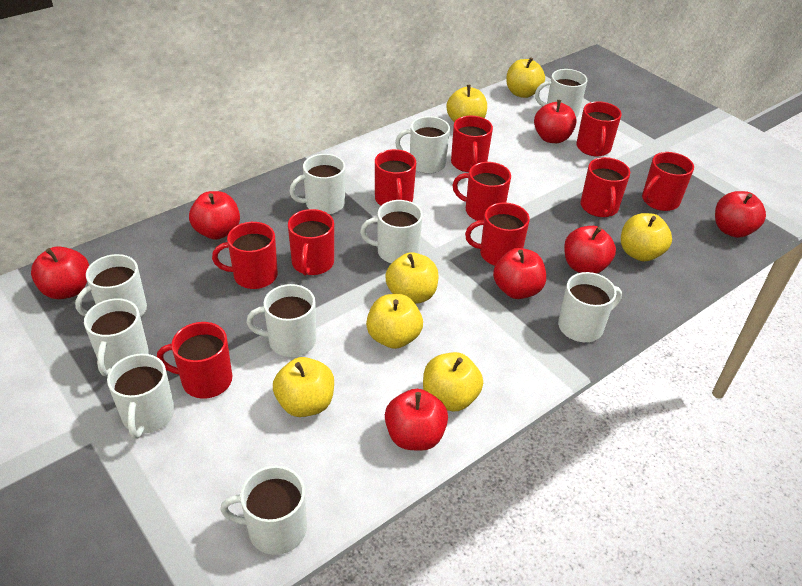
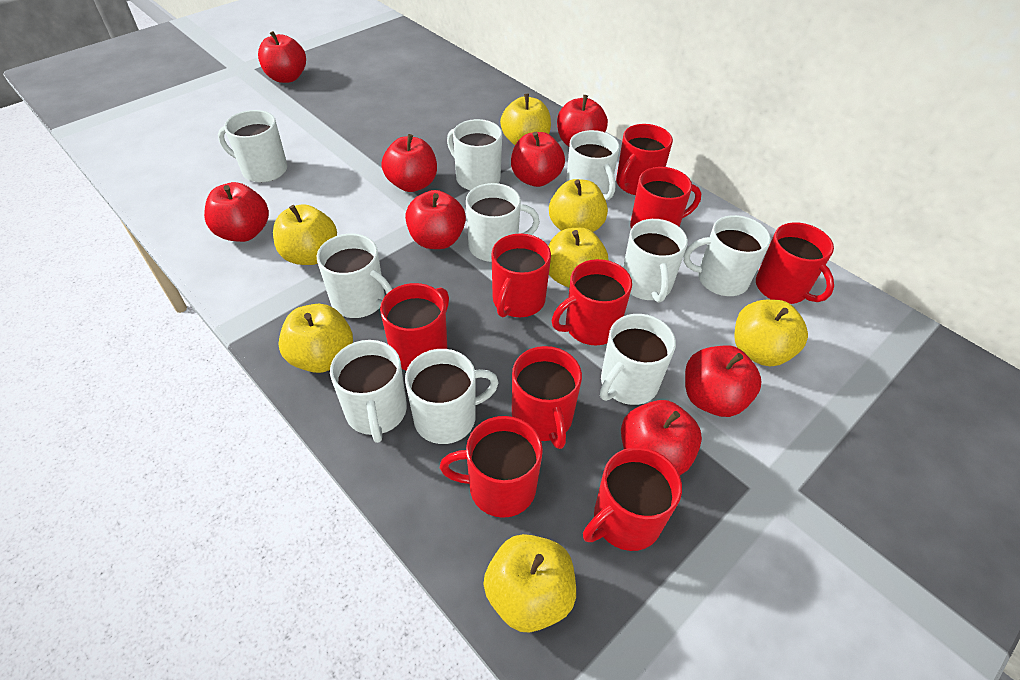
red apple: [31,246,89,299] [189,191,240,240] [385,389,448,451] [493,248,546,299] [534,100,577,143] [564,226,616,274] [715,191,766,238] = 7 -> [204,182,269,242] [258,31,306,83] [382,134,437,192] [405,190,466,249] [511,132,565,187] [557,95,608,147] [621,400,702,475] [685,345,762,417] = 8
red mug: [157,322,232,399] [212,222,278,289] [288,209,334,275] [375,149,416,206] [451,116,493,172] [452,162,511,221] [465,202,530,266] [576,101,622,156] [580,157,630,217] [642,152,694,211] = 10 -> [380,283,449,371] [440,416,543,518] [491,233,551,317] [512,346,582,449] [552,259,632,346] [583,447,682,551] [616,124,673,195] [630,167,701,229] [756,222,834,304] = 9

